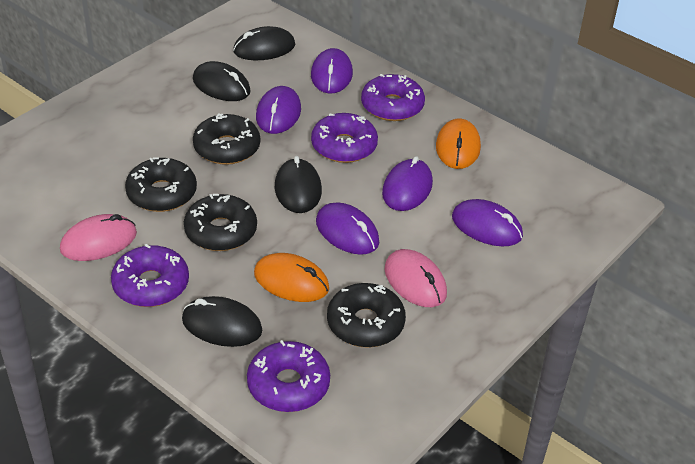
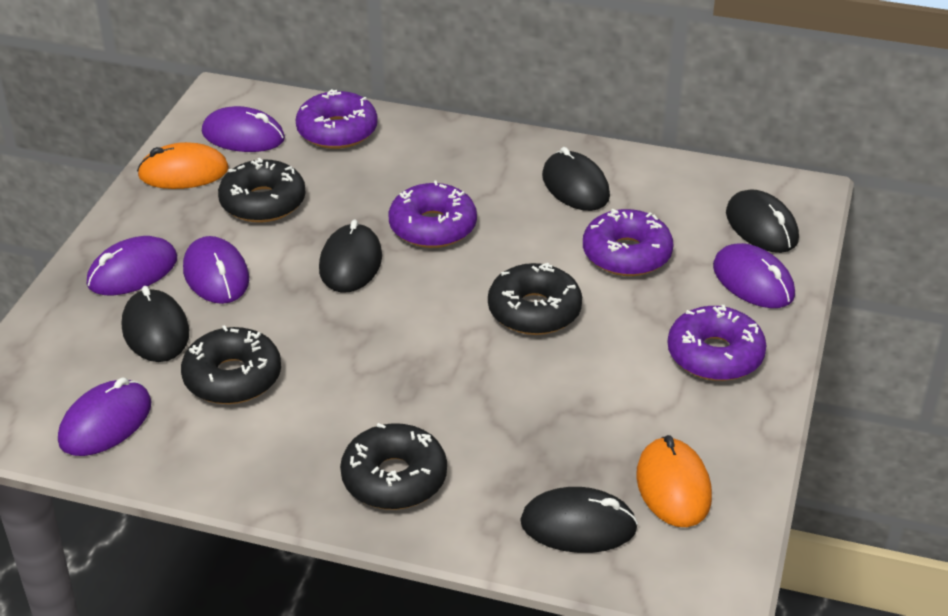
black mouse: [182,296,262,347] [193,61,251,101] [233,26,295,60] [275,156,322,213] = 4 -> [122,286,189,362] [319,219,382,293] [520,487,638,553] [542,147,610,211] [726,189,799,253] = 5
pink mouse: [60,214,137,261] [384,249,447,307] = 2 -> none = 0

